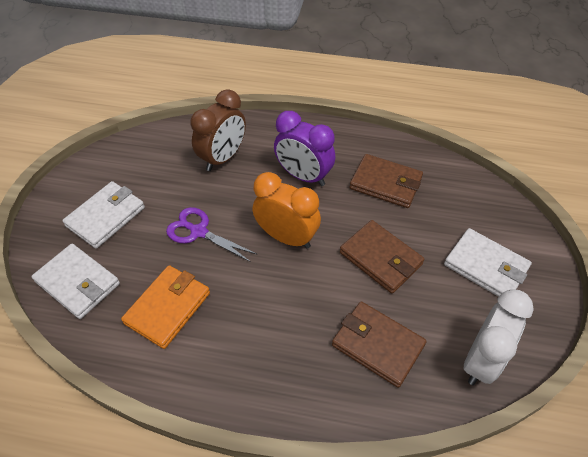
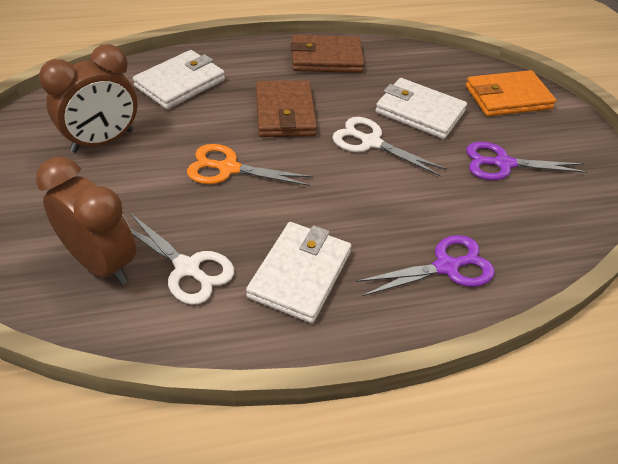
brown clock: [191,89,246,171] = 1 -> [36,157,136,285] [39,44,138,153] = 2
brown wallet: [332,301,427,388] [340,220,425,294] [350,154,423,208] = 3 -> [256,80,317,137] [291,35,364,73] = 2
orange clock: [253,172,321,249] = 1 -> none = 0
orange scissors: none = 0 -> [187,144,313,186] = 1
purple clock: [274,111,335,186] = 1 -> none = 0
purple scissors: [166,207,258,262] = 1 -> [356,235,495,296] [466,142,588,180] = 2
white clock: [464,289,534,385] = 1 -> none = 0
white scissors: none = 0 -> [130,213,234,305] [332,117,447,177] = 2

